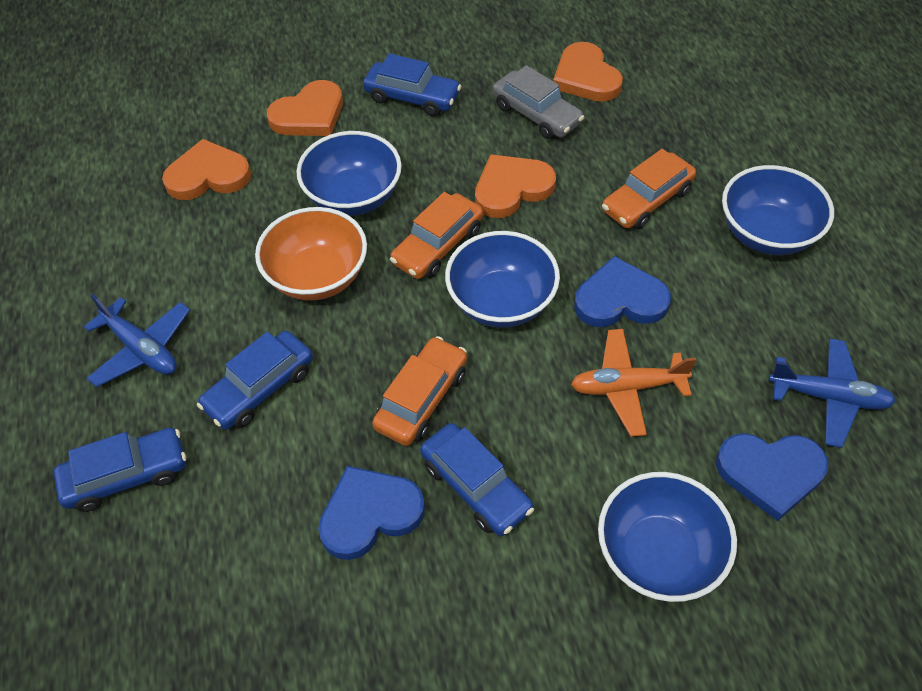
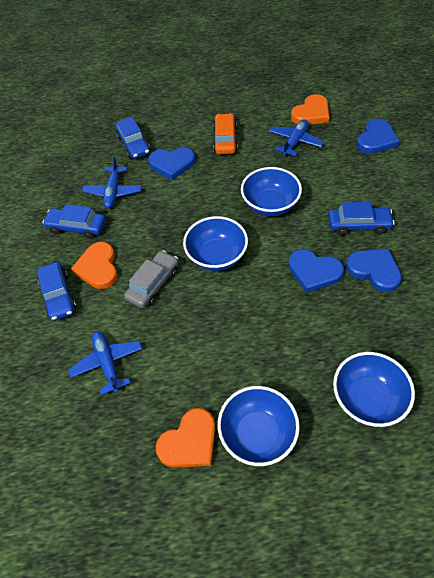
blue heart: [318,466,425,560] [574,256,671,327] [716,433,828,521] = 3 -> [148,148,195,180] [288,249,344,293] [346,249,402,292] [357,119,399,154] = 4
blue plane: [84,294,190,387] [769,338,896,448] = 2 -> [68,331,142,395] [82,156,142,209] [269,119,324,157] = 3
orange bowl: [255,207,367,301] = 1 -> none = 0
orange car: [372,336,467,446] [390,192,483,279] [602,149,696,229] = 3 -> [213,113,238,154] = 1
orange heart: [162,139,251,200] [267,80,343,136] [475,154,556,218] [553,42,623,102] = 4 -> [71,242,118,289] [156,408,215,468] [291,94,329,125] = 3
orange plane: [571,329,696,437] = 1 -> none = 0

